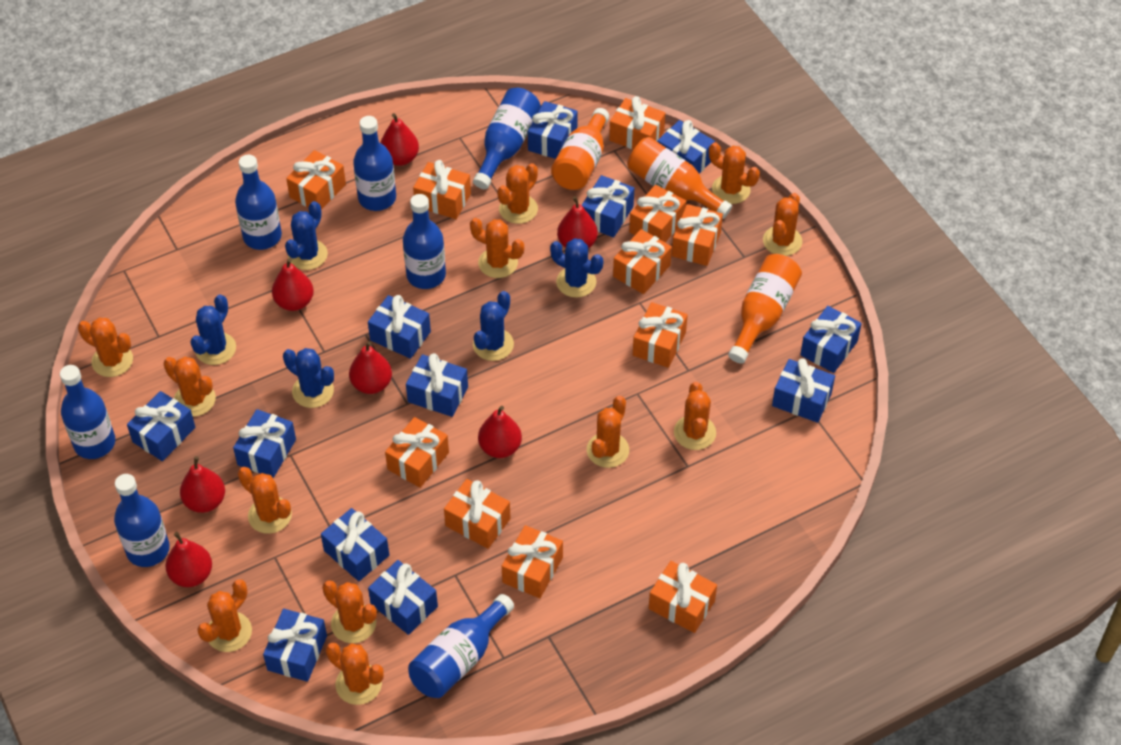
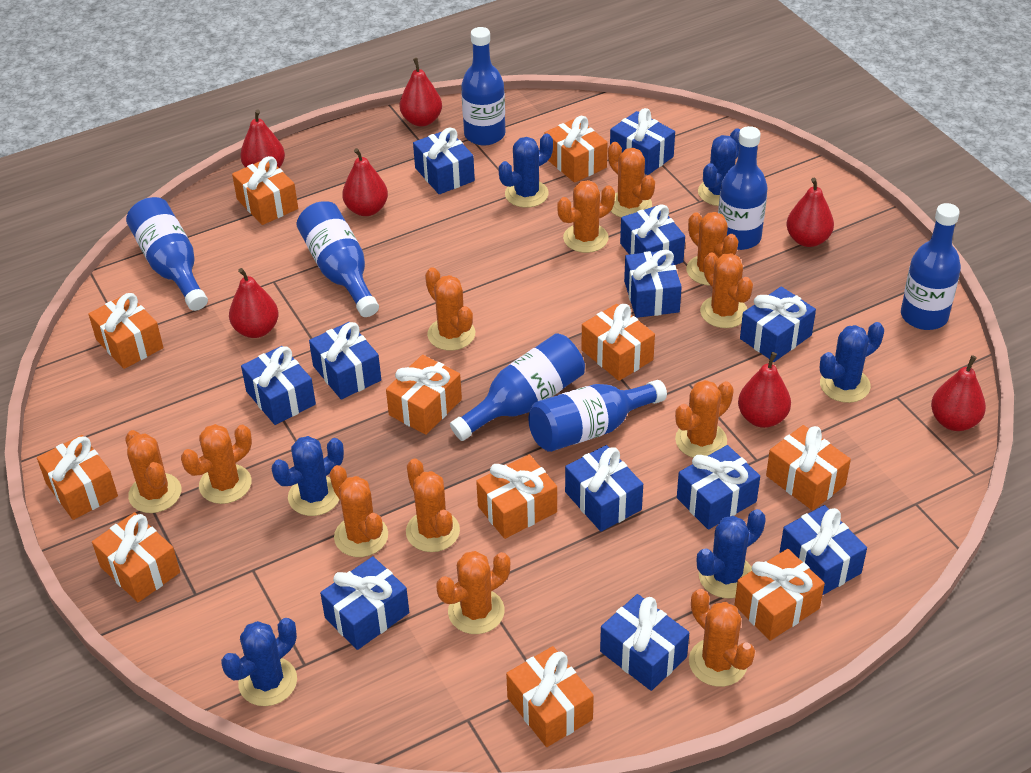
blue cactus: [190,294,236,365] [283,348,334,408] [285,201,328,270] [473,291,514,361] [550,238,603,298] = 5 -> [221,618,297,706] [272,436,344,516] [499,134,553,208] [697,509,766,598] [698,129,740,206] [820,322,884,403] = 6
orange bottle: [551,108,609,190] [627,137,732,219] [728,254,802,364] = 3 -> none = 0

